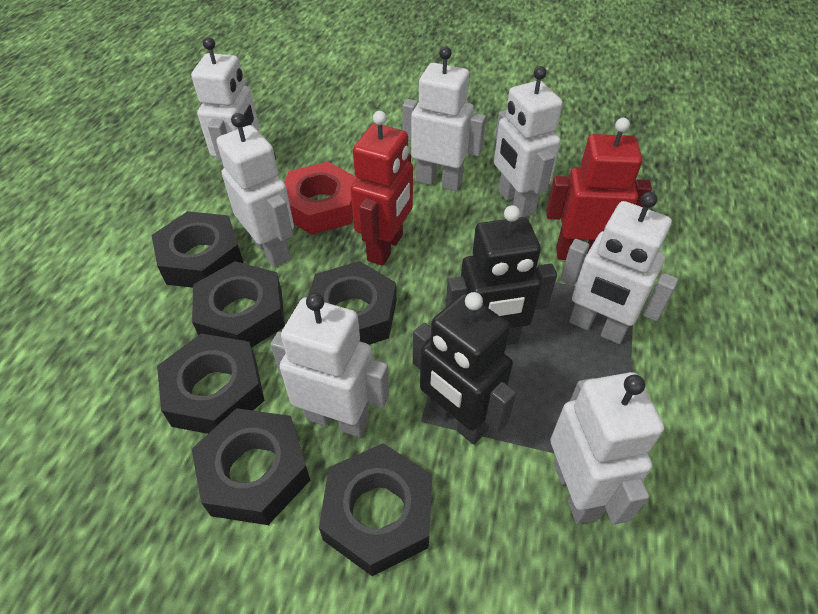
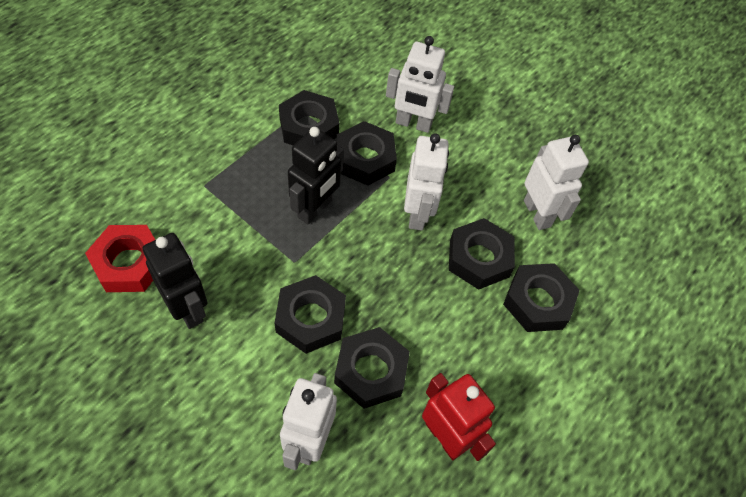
red robot: [350,111,413,266] [546,118,652,260] = 2 -> [422,373,496,461] = 1
white robot: [191,37,259,168] [216,113,294,267] [270,293,389,437] [402,47,486,191] [494,66,563,217] [550,372,664,525] [560,192,678,344] = 7 -> [280,373,337,470] [386,36,454,133] [404,133,449,230] [524,135,589,230] = 4

